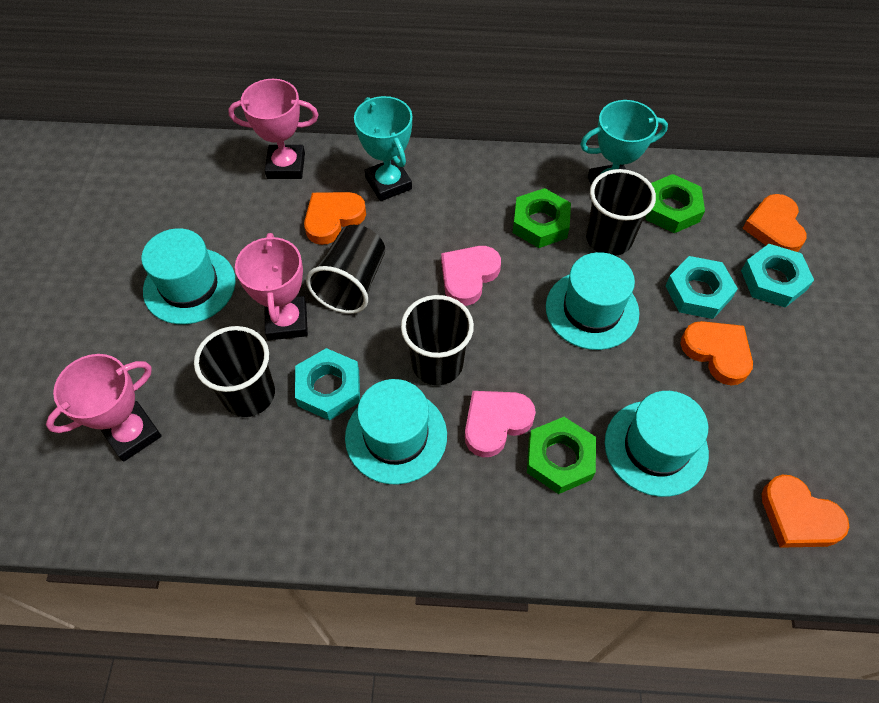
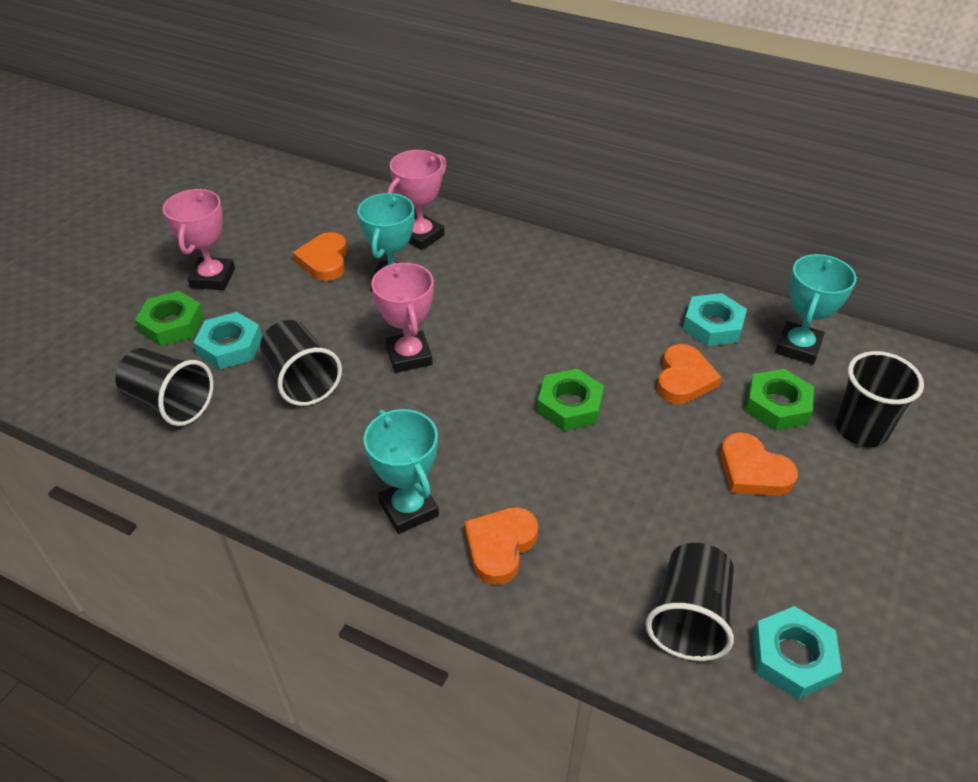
pink heart: [441,246,501,306] [465,391,536,457] = 2 -> none = 0
turquoise hat: [142,228,236,324] [345,379,447,484] [546,252,639,350] [605,391,709,497] = 4 -> none = 0
turquoise trophy: [354,96,412,201] [580,100,668,184] = 2 -> [358,193,414,291] [364,409,439,534] [775,254,857,365] = 3

